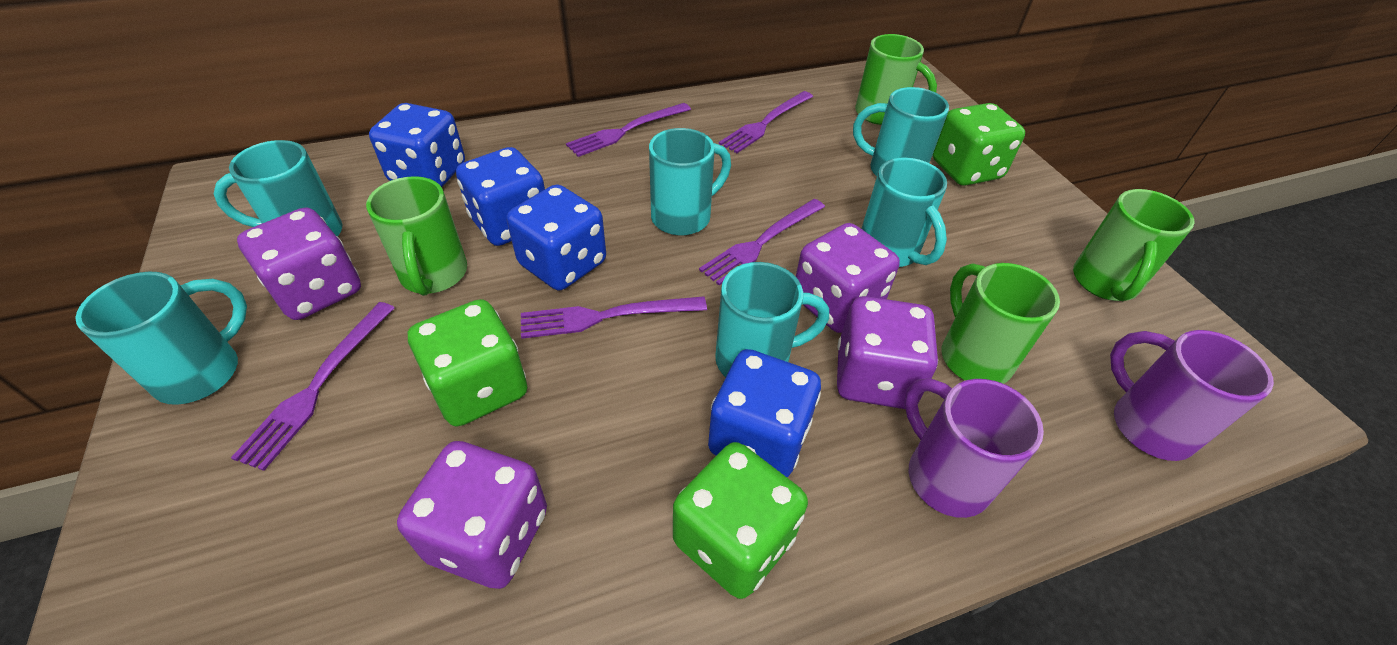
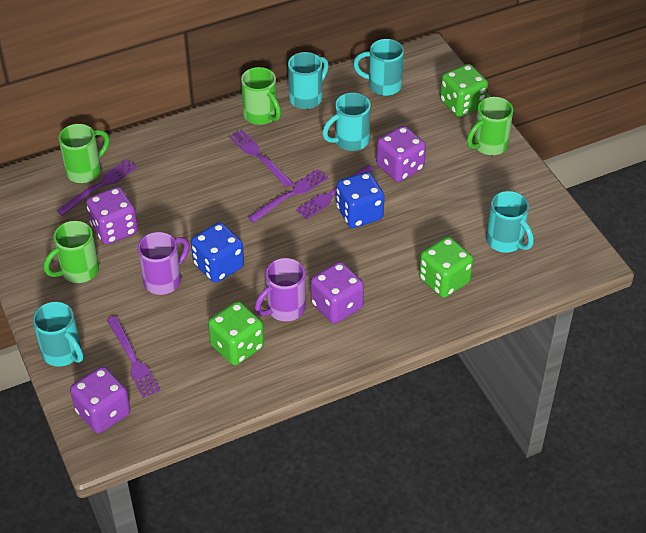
blue dice: [369,103,465,187] [456,147,545,246] [507,184,606,290] [708,349,821,477] = 4 -> [191,222,244,283] [336,172,385,228] = 2
turquoise mug: [75,272,247,405] [213,140,342,237] [649,128,731,236] [715,262,829,377] [853,87,949,176] [861,158,947,267] = 6 -> [33,302,83,366] [288,52,329,109] [322,92,371,151] [353,39,404,96] [486,191,534,253] = 5

